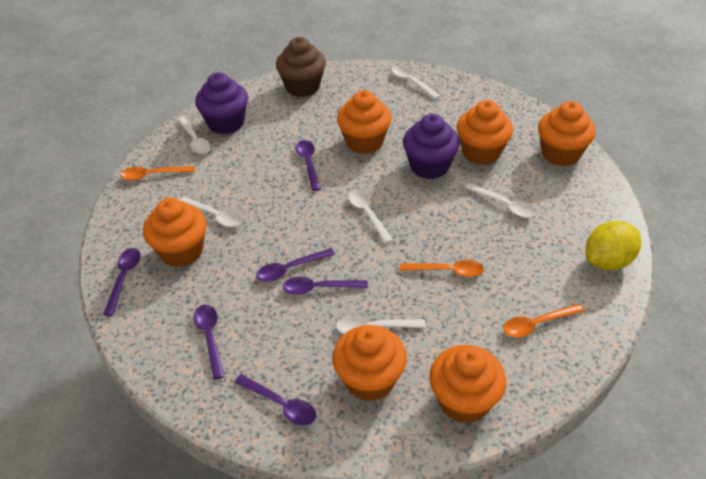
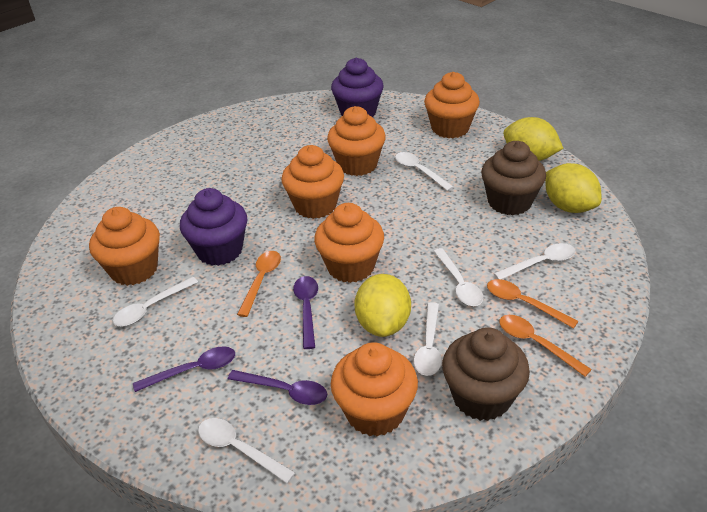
brown cupcake: [276,37,326,97] = 1 -> [442,327,530,421] [481,141,546,215] = 2
purple spoon: [103,248,141,316] [193,305,225,380] [234,374,316,425] [256,248,335,282] [283,277,368,295] [295,140,321,191] = 6 -> [133,346,235,392] [228,370,327,405] [293,276,318,349] = 3
yellow lemon: [586,221,641,270] = 1 -> [354,274,411,337] [503,117,563,161] [545,163,601,213] = 3

